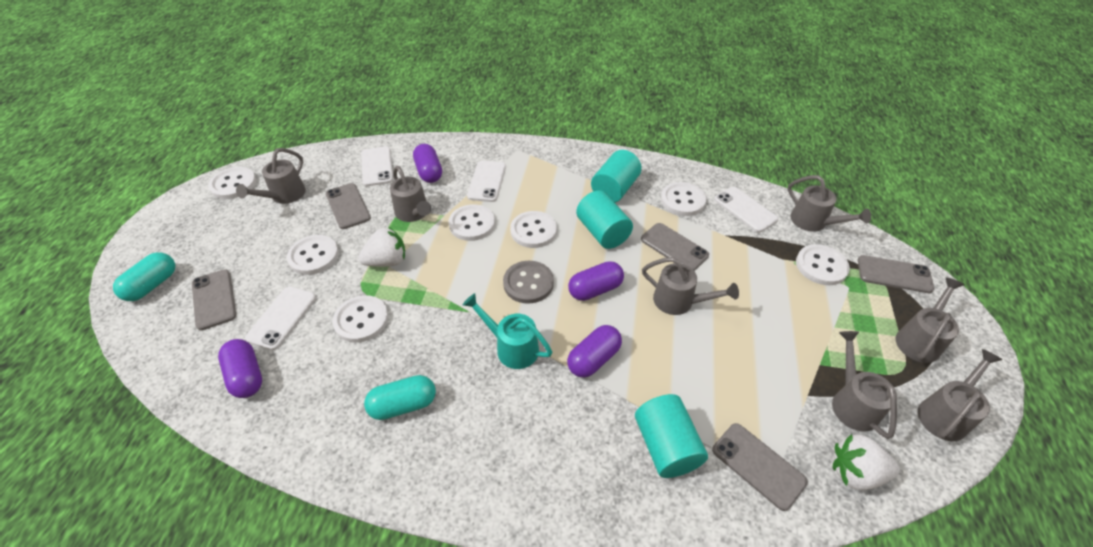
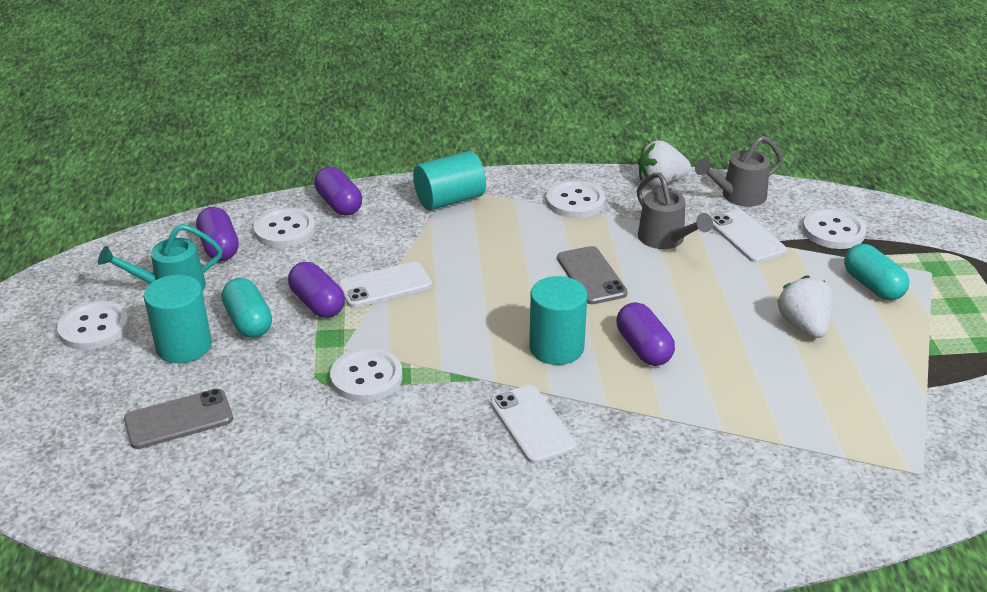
grey button: [503,261,554,304] = 1 -> none = 0
grey phone: [192,269,236,330] [326,183,371,229] [641,223,709,271] [712,423,808,511] [858,255,934,293] = 5 -> [124,389,233,449] [557,246,628,304] = 2
grey watering can: [236,148,306,204] [390,166,431,222] [642,257,739,315] [788,175,871,232] [832,331,897,439] [895,277,964,363] [918,349,1002,441] = 7 -> [637,172,713,249] [695,135,783,207] = 2
white button: [208,167,256,199] [287,235,339,275] [333,295,389,343] [448,204,495,241] [510,211,557,248] [661,182,706,216] [796,244,850,285] = 7 -> [57,301,129,350] [254,208,316,248] [330,348,403,402] [546,180,605,218] [803,209,866,249] = 5
white phone: [245,286,316,350] [361,146,393,186] [467,161,506,202] [714,187,778,232] = 4 -> [338,261,432,308] [490,385,576,464] [711,209,787,263] = 3

